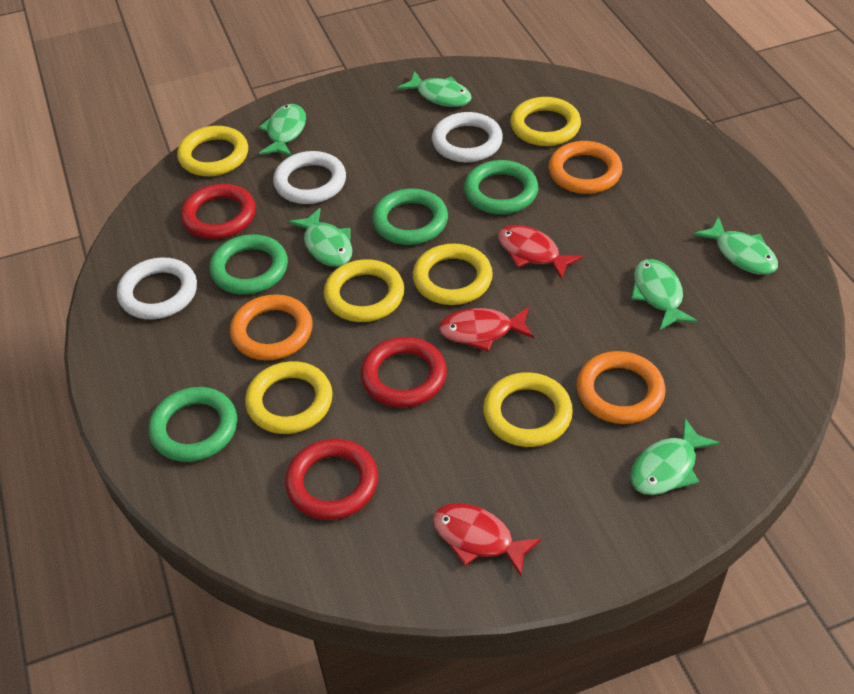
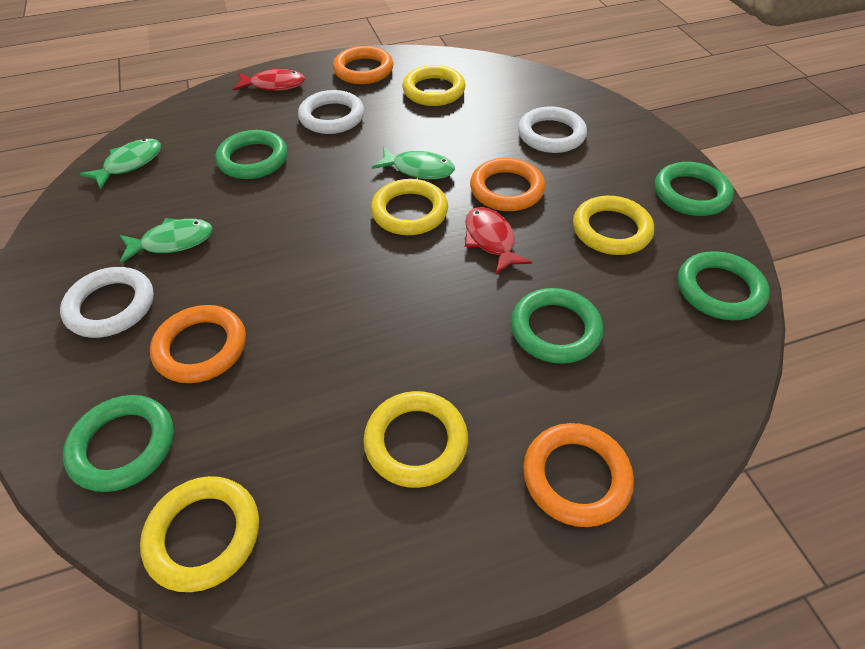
green fish: [258,104,306,156] [288,208,353,267] [397,71,472,107] [630,418,720,495] [631,259,698,330] [693,217,778,275] = 6 -> [80,139,161,190] [120,218,213,263] [372,147,455,179] = 3
green ring: [148,387,238,462] [209,234,288,294] [372,188,448,245] [464,160,538,214] = 4 -> [63,395,174,492] [215,130,288,179] [511,288,603,364] [655,162,734,216] [678,251,770,320] = 5
orange ring: [230,294,313,360] [548,141,622,194] [576,351,665,424] = 3 -> [150,305,246,383] [333,46,393,84] [470,158,545,211] [523,423,634,527] = 4
red fish: [432,503,542,576] [439,307,534,352] [498,225,583,280] = 3 -> [233,67,305,91] [465,207,532,274] = 2
red ring: [181,184,256,239] [285,439,378,520] [361,337,447,407] = 3 -> none = 0
yellow ring: [177,126,248,176] [245,361,333,434] [324,259,404,322] [413,244,493,305] [483,372,573,447] [510,97,581,146] = 6 -> [140,476,259,592] [363,391,468,488] [371,179,448,235] [402,65,466,106] [573,196,654,255] = 5

